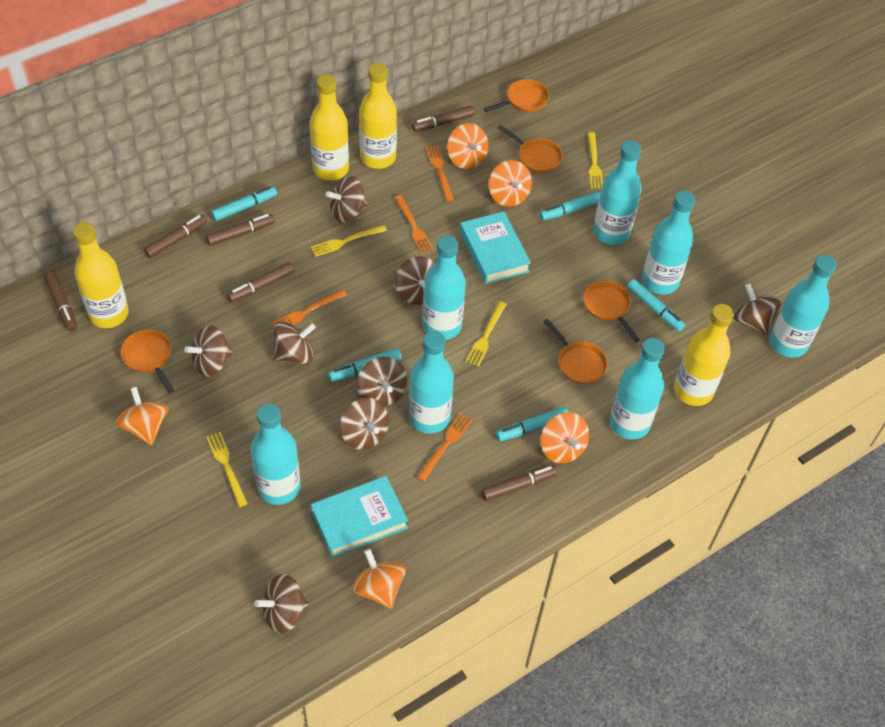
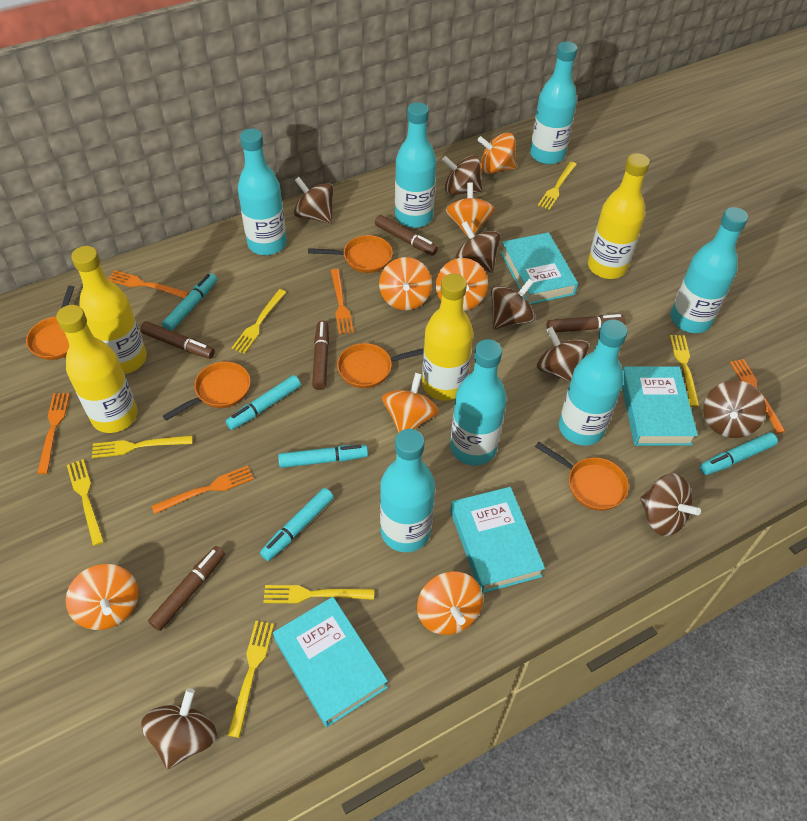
brown marker: [44,272,77,331] [144,215,207,258] [206,214,275,246] [227,262,294,303] [412,106,474,132] [481,465,557,501] = 6 -> [141,321,215,359] [148,546,225,631] [312,320,329,390] [375,215,438,255] [547,314,626,333] = 5
orange fork: [271,290,347,327] [394,195,434,254] [417,413,473,482] [426,145,454,201] = 4 -> [37,393,70,474] [108,270,189,298] [152,466,254,514] [330,269,354,334] [730,359,786,434] = 5
orange spinning top: [116,387,168,445] [352,549,406,609] [447,123,488,169] [489,160,532,207] [541,412,589,463] = 5 -> [66,564,139,630] [379,257,432,310] [382,373,439,433] [417,571,483,635] [436,258,488,311] [446,182,495,239] [477,133,517,174] = 7
turquoise book: [311,476,408,558] [460,211,531,284] = 2 -> [273,597,388,727] [450,487,545,593] [501,232,578,304] [622,367,698,446] = 4
yellow fork: [206,432,248,507] [311,225,387,257] [466,301,507,367] [588,132,603,189] = 4 -> [67,459,104,546] [92,436,193,458] [228,621,274,738] [232,289,286,354] [263,585,374,603] [538,162,577,210] [670,335,699,407] = 7

